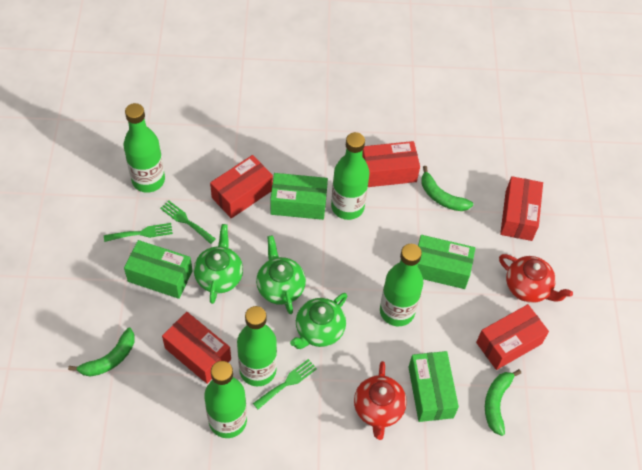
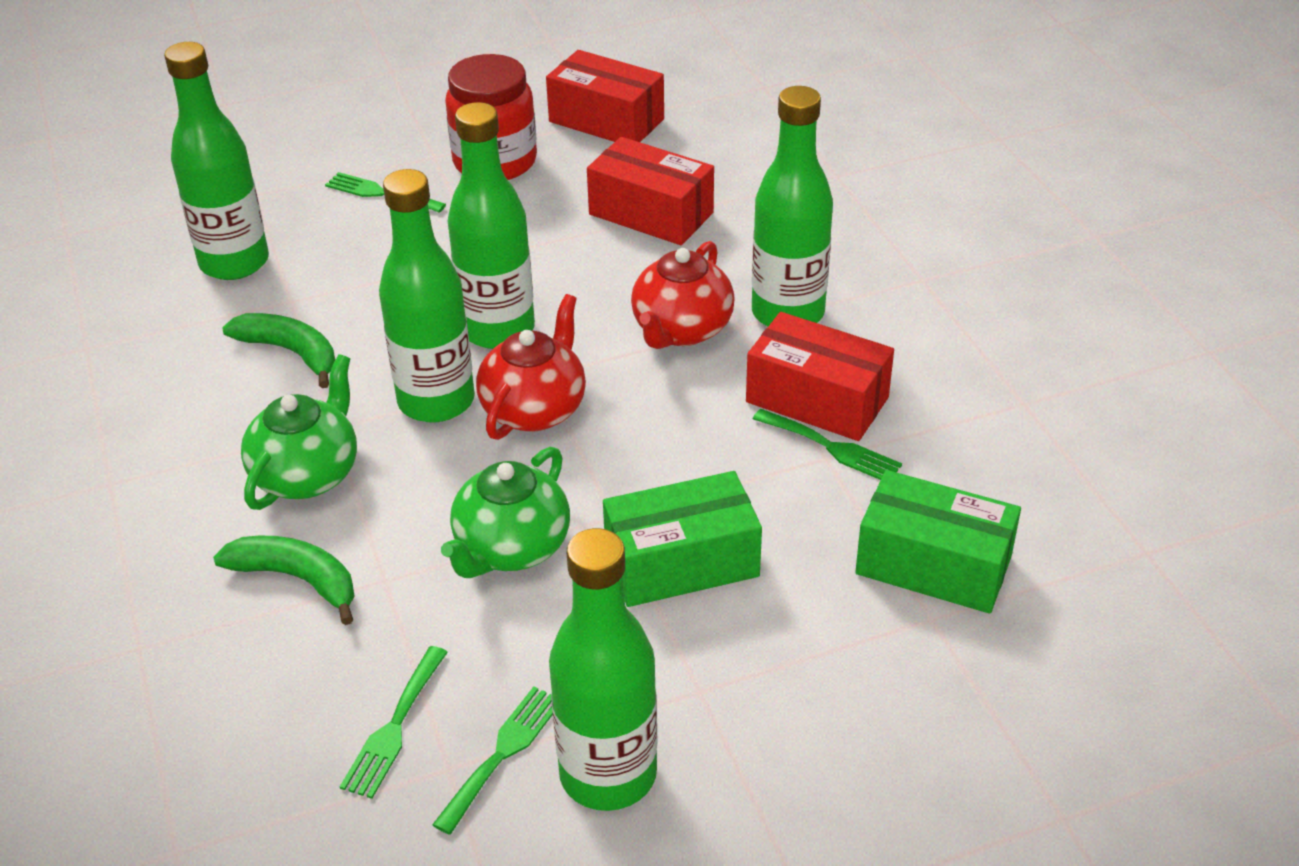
green banana: [68,328,135,377] [421,166,473,211] [485,369,521,436] = 3 -> [213,536,355,625] [222,313,335,388] = 2
green box: [124,240,193,299] [270,173,328,220] [409,351,459,422] [417,235,475,289] = 4 -> [603,471,762,607] [855,470,1021,614] = 2
green fork: [104,223,173,242] [160,201,216,244] [253,359,317,409] = 3 -> [325,172,446,213] [340,646,448,799] [432,686,553,835] [753,409,902,480] = 4
green teapot: [194,224,243,304] [256,235,306,314] [290,293,347,349] = 3 -> [241,354,357,510] [441,447,570,578] = 2
red box: [162,312,231,384] [210,155,273,219] [362,141,420,187] [476,304,549,370] [500,176,543,241] = 5 -> [546,50,664,142] [587,137,714,245] [746,312,894,441] = 3
red jar: none = 0 -> [445,54,537,180] = 1

